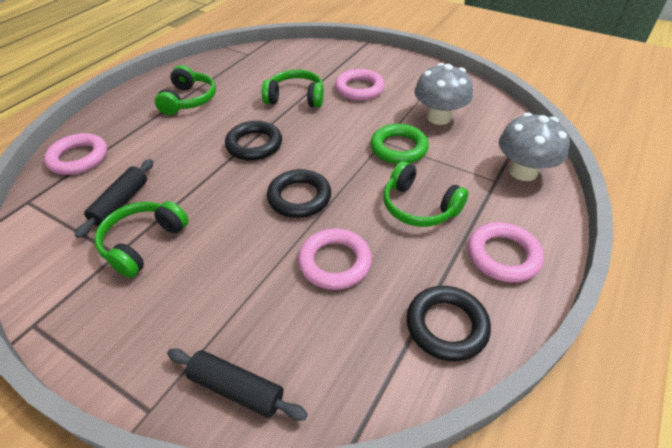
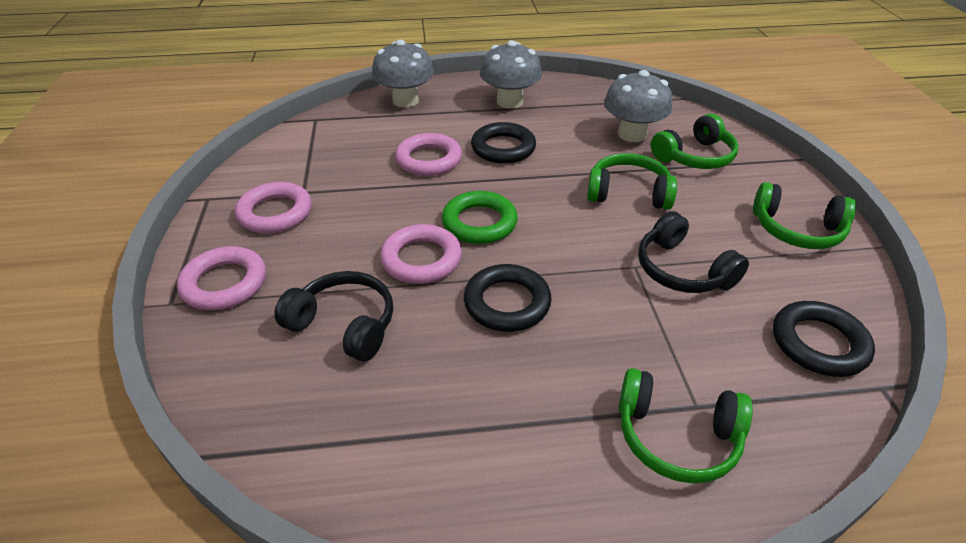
black headphones: none = 0 -> [274,271,393,362] [638,211,749,293] = 2
black rolling pin: [75,159,154,238] [167,349,308,421] = 2 -> none = 0
grey mushroom: [414,63,473,125] [499,113,570,181] = 2 -> [372,39,434,108] [480,40,542,109] [604,70,672,142] = 3

